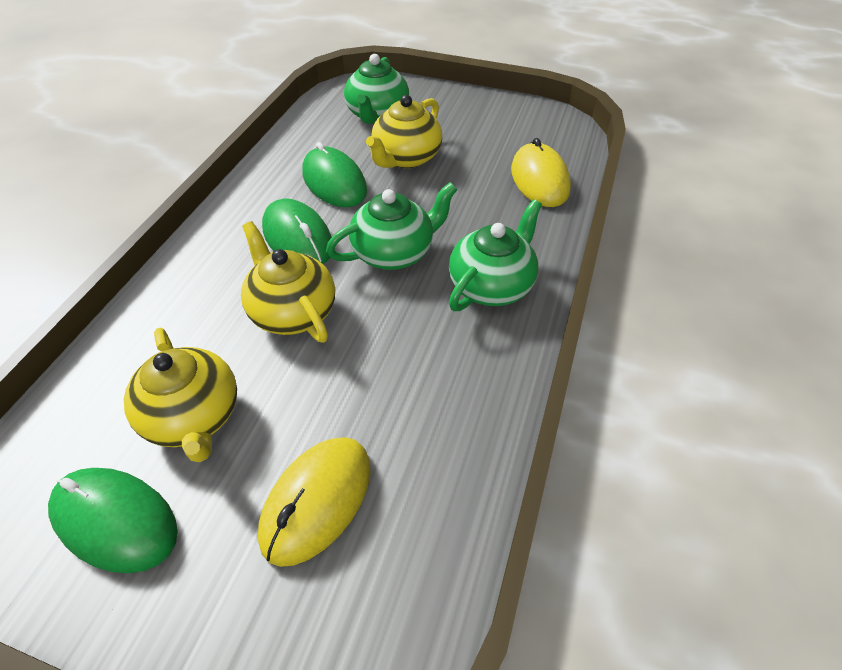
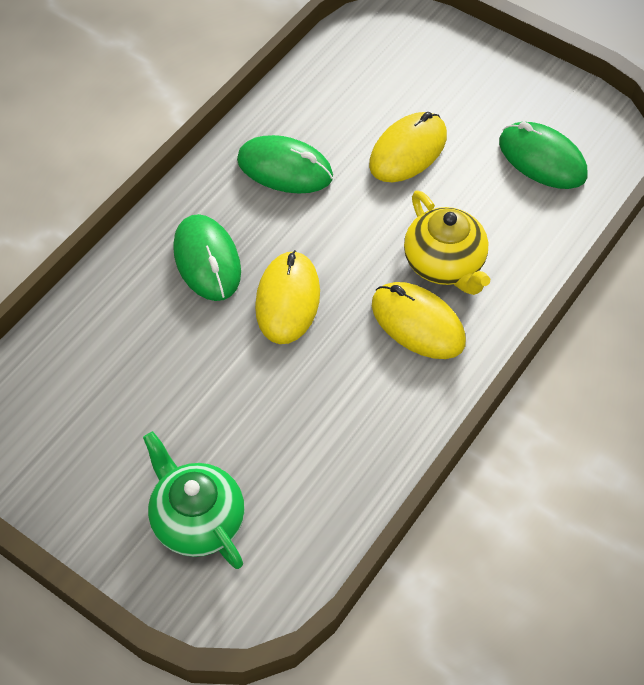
green teapot: [326,182,457,270] [344,54,409,124] [449,199,542,311] = 3 -> [143,431,245,569] = 1
yellow mouse: [258,437,371,567] [511,138,571,207] = 2 -> [255,250,320,344] [369,112,447,182] [372,282,466,359] = 3
yellow teapot: [124,328,237,462] [241,221,335,343] [366,95,442,168] = 3 -> [404,190,490,295] = 1

